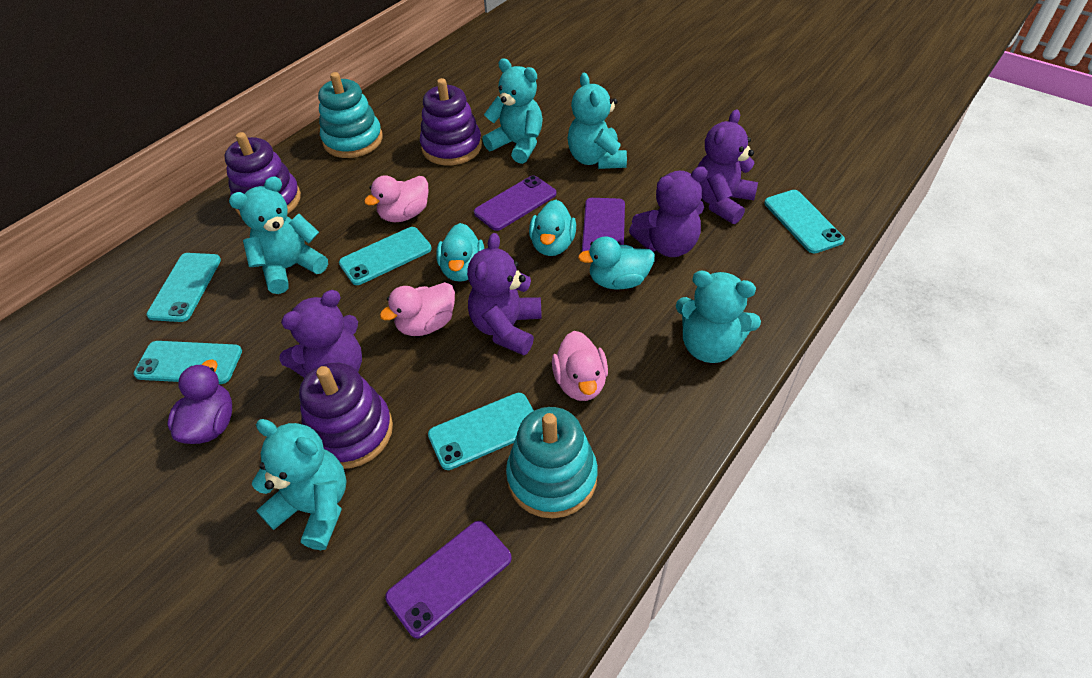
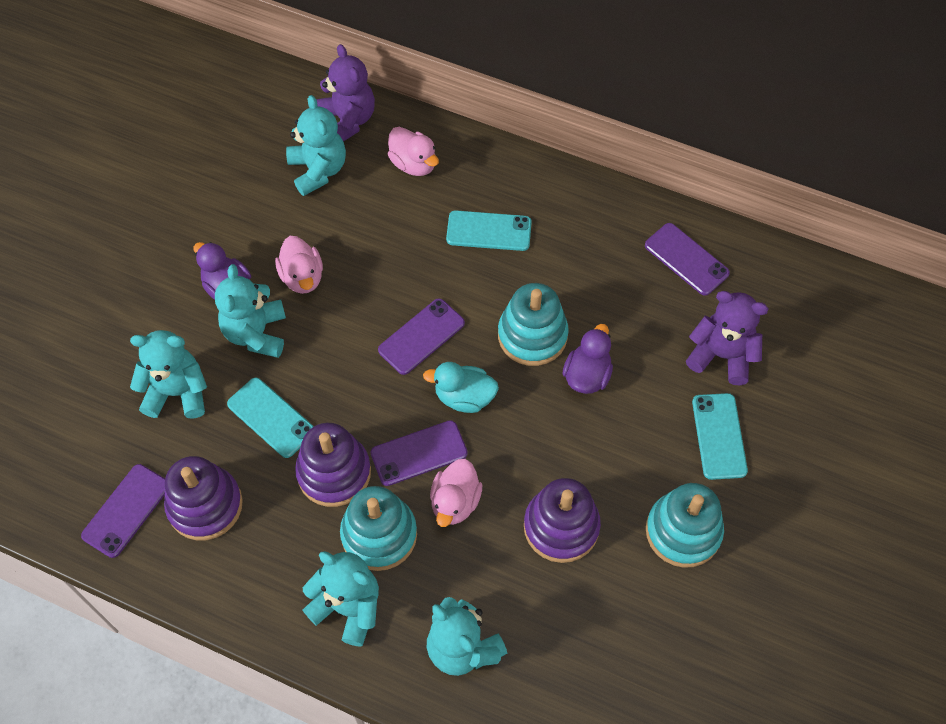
purple duck: [167,359,232,444] = 1 -> [193,242,251,300] [563,324,613,394] = 2
purple phone: [385,521,512,639] [474,175,556,231] [582,198,625,252] = 3 -> [81,464,165,558] [371,420,468,486] [378,299,465,375] [645,223,730,296] = 4
purple teddy bear: [279,290,362,378] [467,233,542,355] [629,166,708,257] [698,109,758,224] = 4 -> [316,44,375,142] [686,291,769,385] = 2
turquoise duck: [436,223,484,282] [529,200,576,256] [578,236,655,290] = 3 -> [423,362,499,413] = 1
turquoise phone: [134,341,242,384] [146,253,221,322] [339,227,432,285] [428,393,534,470] [764,190,845,254] = 5 -> [227,377,314,458] [446,210,532,251] [692,393,748,480] = 3
turquoise stacking toy: [318,72,383,158] [506,407,598,518] = 2 -> [340,486,417,571] [498,283,569,366] [646,483,724,568] = 3

